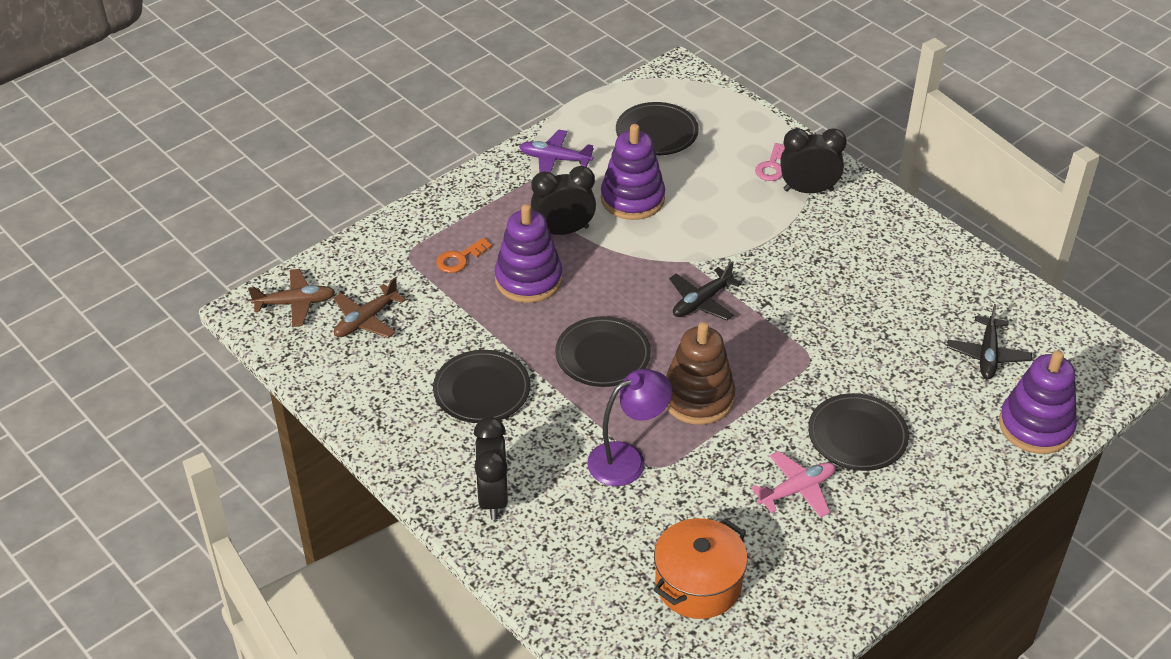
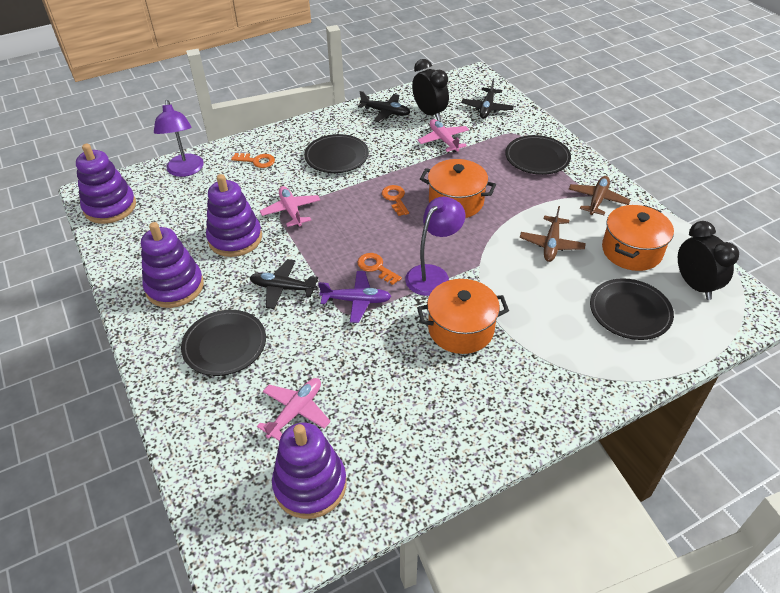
black clock: [474,417,508,520] [531,166,596,235] [780,128,847,193] = 3 -> [412,59,449,121] [678,221,739,300] = 2
black plane: [669,261,741,320] [947,304,1032,379] = 2 -> [250,259,318,309] [358,91,410,123] [461,78,514,119] = 3
brown stacking toy: [666,322,735,425] = 1 -> none = 0
orange key: [436,238,492,273] = 1 -> [231,153,275,168] [357,253,402,285] [382,185,409,216] = 3
orange pot: [653,518,748,619] = 1 -> [417,279,509,354] [420,159,496,218] [602,205,674,271] = 3
pink key: [755,143,785,181] = 1 -> none = 0
pink plane: [751,451,835,517] = 1 -> [257,378,331,441] [260,186,320,227] [418,119,469,152] = 3
purple lamp: [587,369,672,486] = 1 -> [154,100,204,177] [405,197,465,296] = 2
purple stacking toy: [495,204,562,303] [601,124,665,220] [999,350,1077,454] = 3 -> [76,144,136,224] [141,222,204,308] [206,174,262,257] [272,423,347,519] = 4

